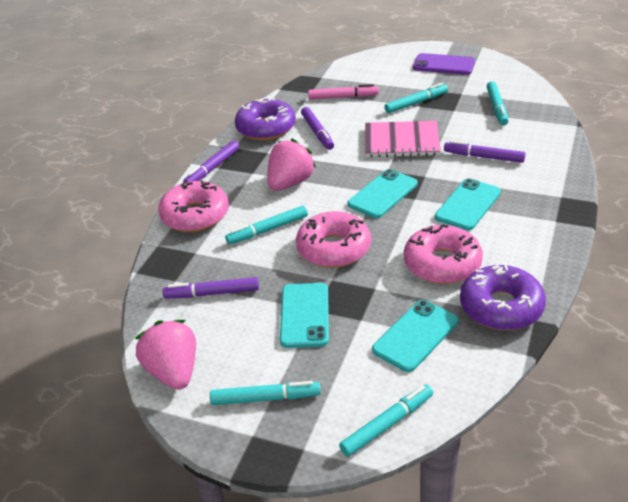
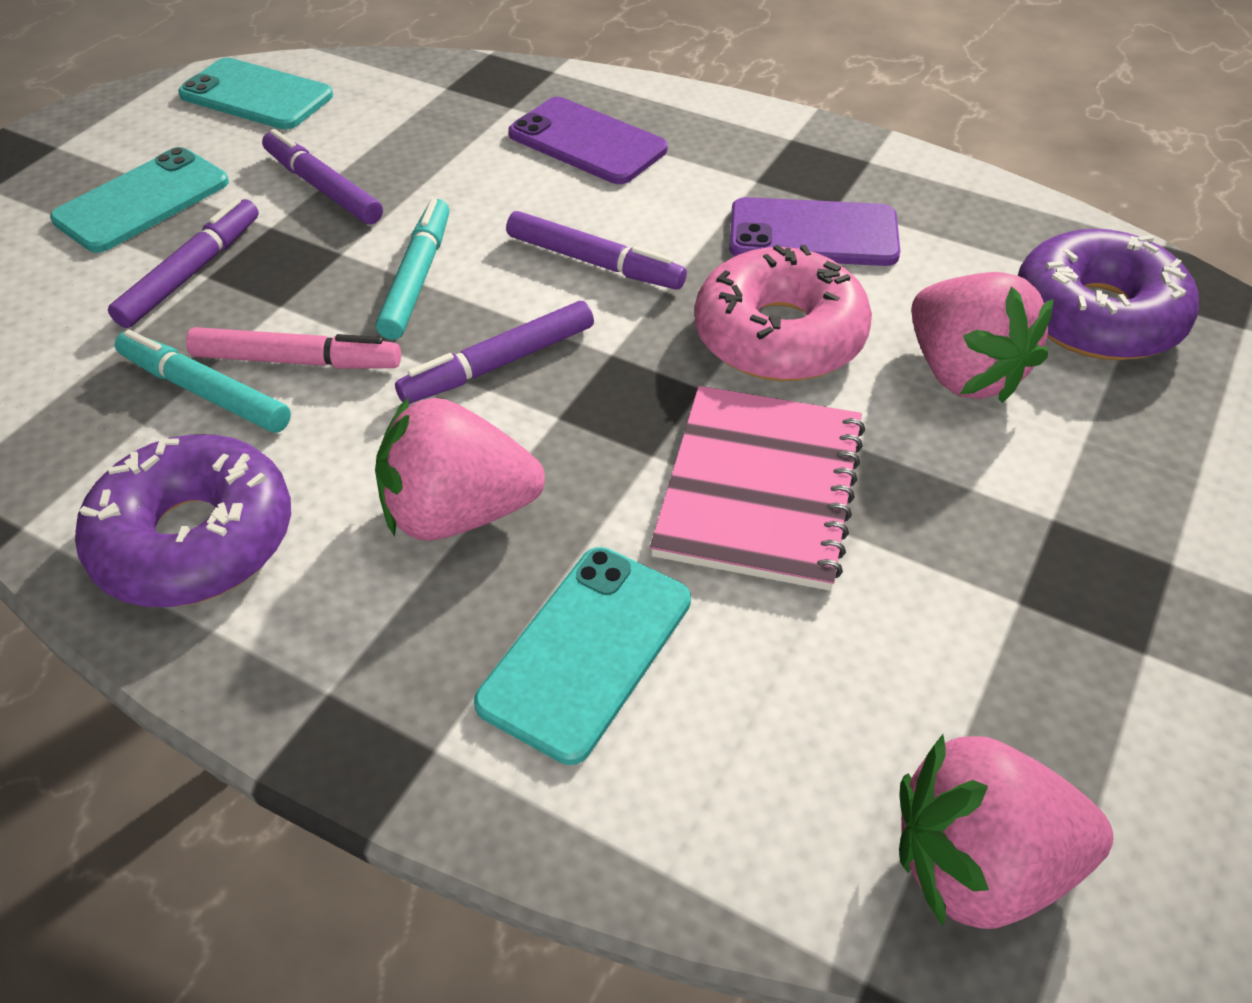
pink donut: [158,180,229,232] [296,211,371,268] [404,224,483,284] = 3 -> [695,244,872,381] = 1
pink strawberry: [135,320,196,390] [267,138,316,191] = 2 -> [375,397,545,541] [899,734,1113,929] [911,272,1054,403] = 3
purple phone: [413,53,475,75] = 1 -> [508,97,668,184] [729,197,900,266] = 2
turquoise marker: [210,381,321,405] [225,206,308,244] [339,384,433,457] [384,83,448,113] [487,81,508,125] = 5 -> [115,330,291,433] [376,198,449,340] = 2
turquoise phone: [280,283,329,348] [348,169,418,218] [372,300,458,372] [435,179,501,230] = 4 -> [50,147,229,253] [178,58,333,130] [474,547,691,765] = 3

